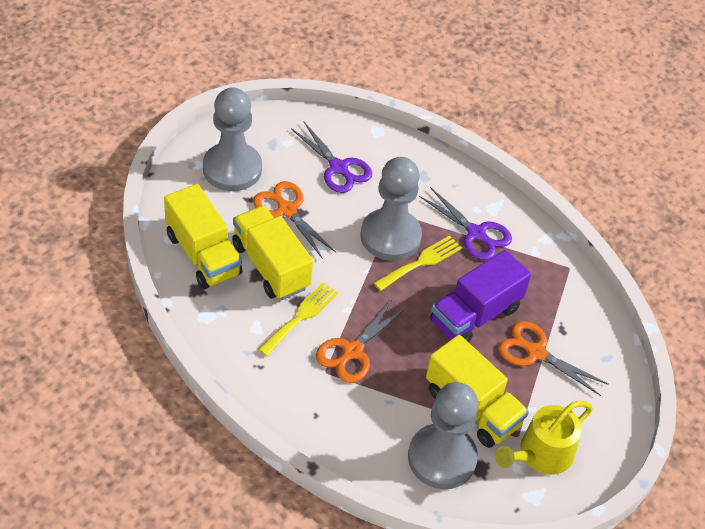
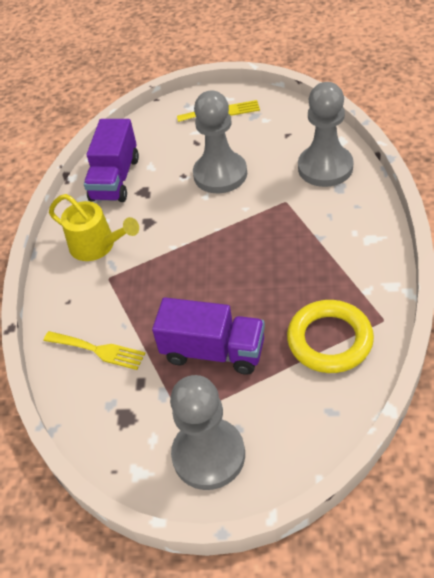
orange scissors: [253,181,336,259] [316,299,407,383] [499,321,608,396] = 3 -> none = 0
purple scissors: [291,121,372,193] [419,187,512,260] = 2 -> none = 0
purple truck: [430,250,531,342] = 1 -> [84,119,139,202] [152,298,265,375] = 2
yellow ring: none = 0 -> [287,300,374,373] = 1
yellow truck: [164,184,242,289] [232,205,313,300] [426,335,529,448] = 3 -> none = 0

